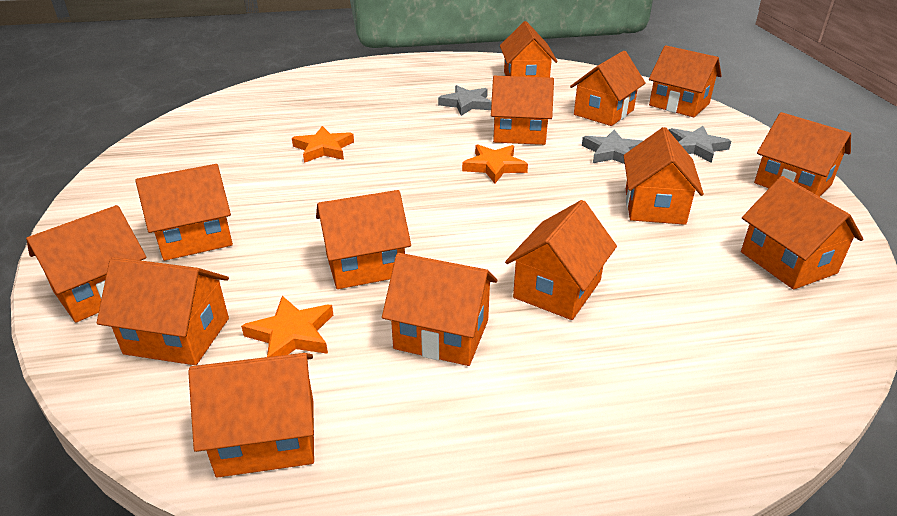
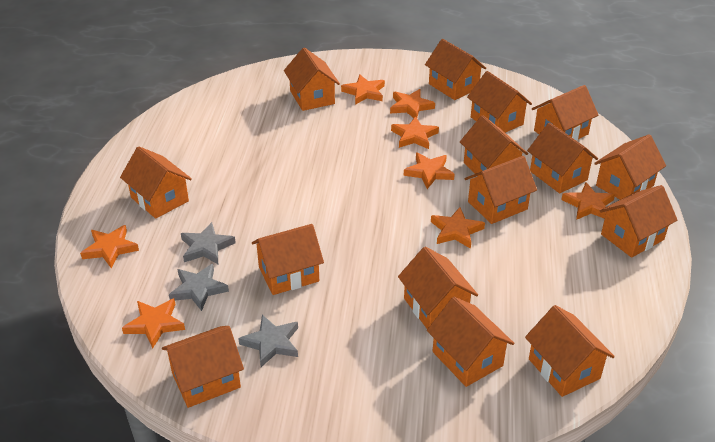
orange house: [26,205,146,322] [97,257,229,365] [135,164,233,261] [188,353,314,478] [316,190,411,289] [382,253,497,366] [491,76,554,145] [500,21,558,78] [505,200,617,320] [570,51,646,126] [624,127,704,225] [649,45,722,117] [741,176,863,290] [754,112,851,197] = 14 -> [120,147,192,219] [162,326,244,408] [252,224,324,295] [284,48,340,111] [398,247,478,329] [425,39,486,100] [427,297,514,387] [460,115,528,176] [464,156,537,224] [467,71,532,133] [525,305,615,397] [527,123,598,193] [532,85,598,141] [594,134,666,200] [600,185,678,258] = 15
orange star: [241,296,333,357] [292,126,354,163] [462,144,528,184] = 3 -> [80,225,139,268] [122,298,185,349] [341,74,385,105] [390,89,435,118] [391,116,439,149] [404,153,455,189] [431,207,485,249] [561,182,615,220] = 8

